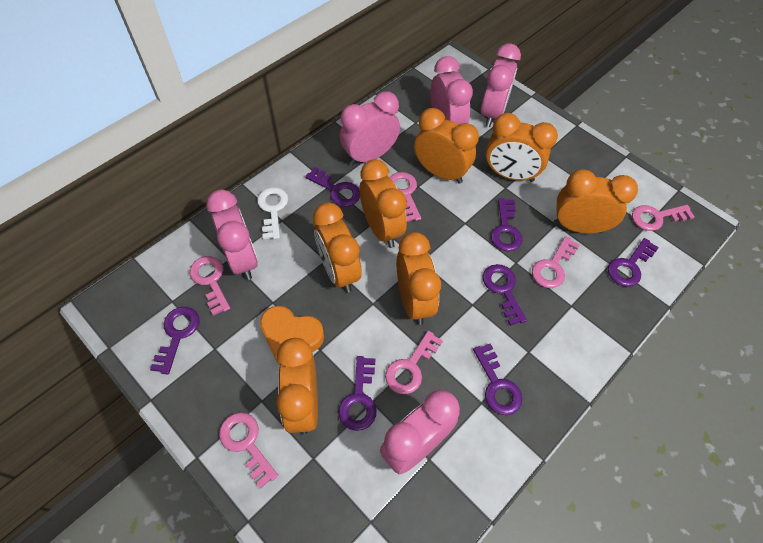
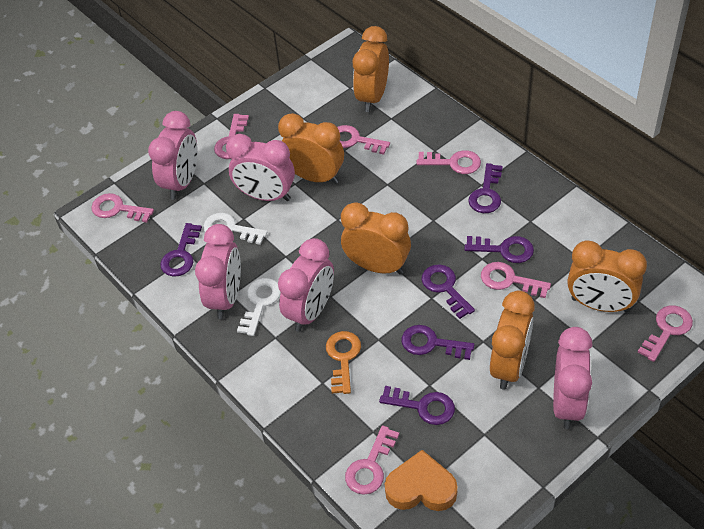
orange clock: [276,338,318,435] [313,202,362,293] [360,159,407,248] [396,232,441,325] [414,108,479,184] [486,113,558,182] [554,169,638,234] = 7 -> [278,113,344,184] [341,203,411,275] [353,26,389,112] [490,291,535,390] [567,241,647,312] = 5
orange key: none = 0 -> [326,331,361,394] = 1
pink key: [190,256,230,316] [219,412,278,489] [385,331,443,394] [389,172,421,222] [532,236,580,288] [632,205,695,231] = 6 -> [91,193,154,222] [214,114,249,159] [337,125,390,155] [345,426,399,495] [417,150,481,174] [481,262,551,298] [637,305,693,362] = 7
purple key: [150,307,200,375] [305,167,360,207] [338,356,376,431] [473,344,522,415] [482,264,527,326] [491,198,523,252] [608,238,659,287] = 7 -> [160,223,202,277] [379,386,455,425] [402,325,474,360] [422,264,475,319] [464,236,534,263] [468,163,503,213] = 6
white key: [257,187,288,239] = 1 -> [203,213,268,245] [237,278,281,336] = 2

